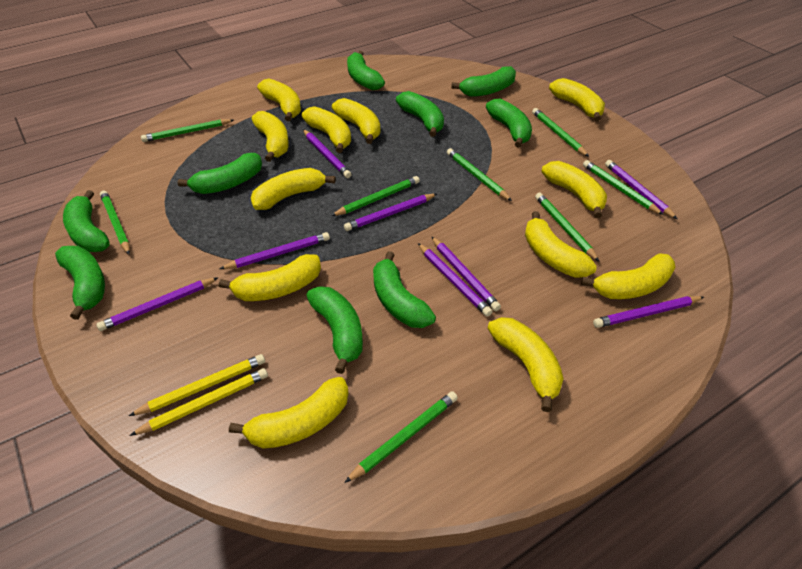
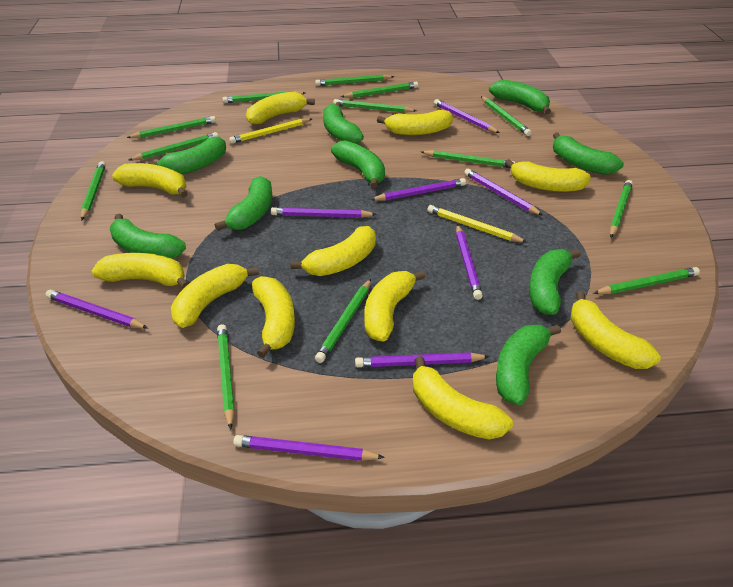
green pencil: [100,190,130,254] [141,119,234,142] [331,176,420,216] [344,391,458,483] [447,148,512,201] [532,108,589,157] [535,193,600,262] [583,160,664,215] = 8 -> [81,161,106,221] [126,116,216,138] [129,132,219,161] [217,324,235,430] [223,91,305,103] [315,75,394,86] [315,279,371,363] [333,99,417,113] [341,82,418,98] [421,150,515,168] [481,96,532,136] [593,267,700,294] [610,180,633,238] = 13
yellow banana: [219,254,321,301] [229,377,349,449] [251,168,336,210] [252,111,289,162] [257,78,301,121] [302,106,351,153] [332,98,381,144] [488,317,564,412] [525,211,597,277] [541,161,607,218] [549,78,605,121] [581,253,675,299] = 12 -> [91,253,189,289] [112,163,188,198] [171,264,259,328] [246,92,315,124] [252,276,295,358] [290,226,376,276] [364,270,426,342] [377,110,453,135] [413,356,513,440] [504,159,591,192] [570,291,661,369] = 11

